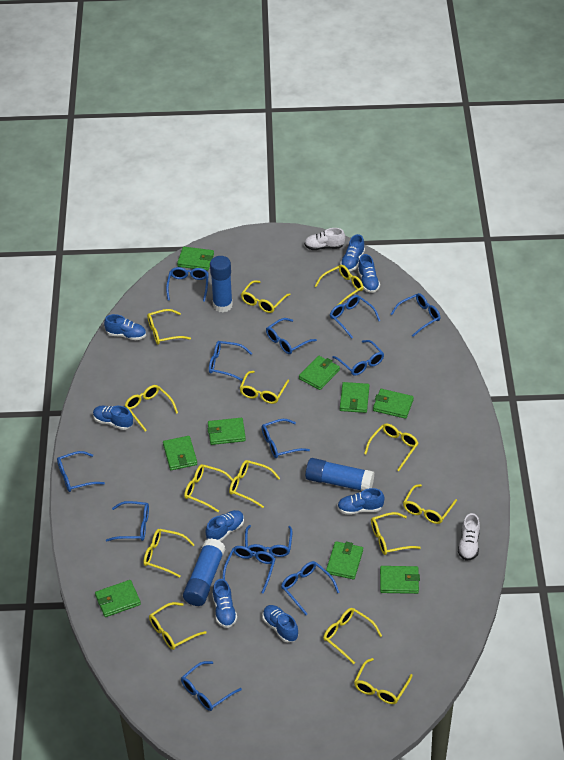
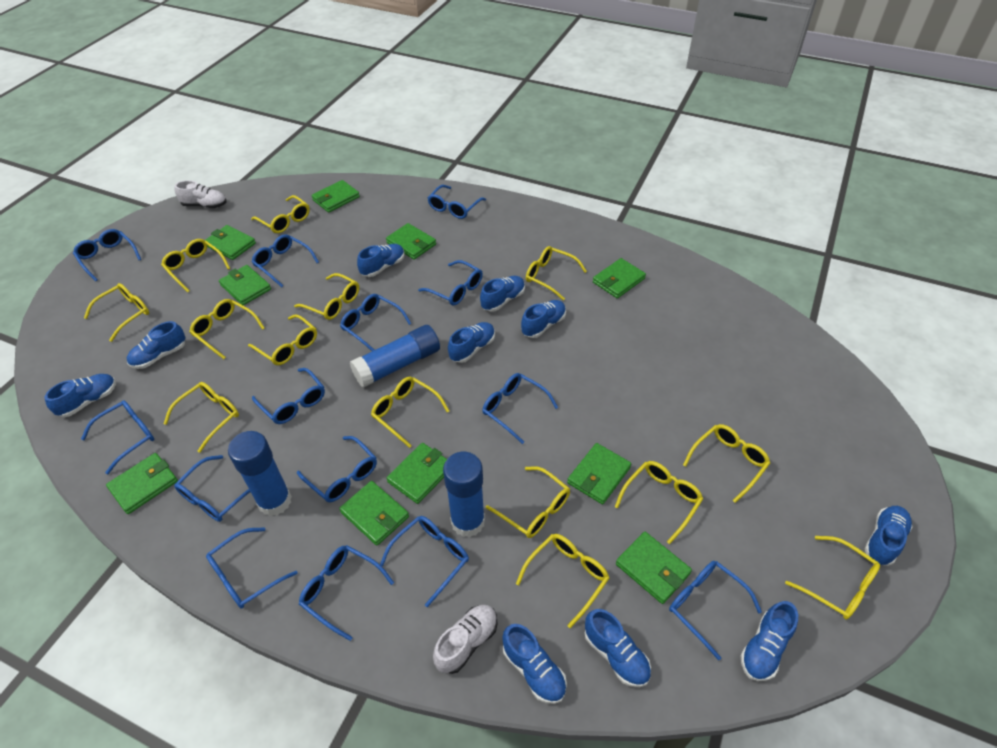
blue glasses: [57,451,105,492] [106,501,149,541] [166,267,209,302] [181,661,242,711] [209,341,252,381] [222,546,275,594] [245,525,292,557] [262,419,310,458] [266,318,317,354] [281,561,339,615] [330,295,380,339] [332,340,384,376] [391,293,440,337] = 13 -> [73,229,141,281] [81,400,154,474] [174,455,250,522] [206,527,297,609] [252,234,319,287] [252,368,325,424] [297,436,377,502] [299,545,394,641] [340,294,412,351] [380,516,469,607] [418,260,483,305] [428,185,486,219] [482,373,558,444] [669,561,762,660] = 14
blue shoe: [93,406,133,430] [104,314,146,340] [206,510,244,541] [212,579,237,628] [263,605,298,642] [337,488,385,515] [340,234,365,271] [358,254,380,293] = 8 -> [44,374,116,417] [127,321,186,369] [357,244,405,277] [448,322,495,363] [480,276,525,312] [502,624,567,704] [521,300,566,338] [585,609,651,687] [740,601,798,681] [865,506,912,566] = 10
green wallet: [95,580,141,617] [163,436,197,470] [177,247,214,271] [207,418,246,445] [299,356,340,390] [326,541,363,579] [340,382,369,413] [373,389,414,419] [380,566,420,594] = 9 -> [106,453,178,514] [205,225,256,260] [219,265,271,305] [311,180,360,213] [339,481,409,546] [386,223,436,260] [386,443,447,504] [567,443,631,504] [593,258,646,298] [616,532,692,604] = 10

